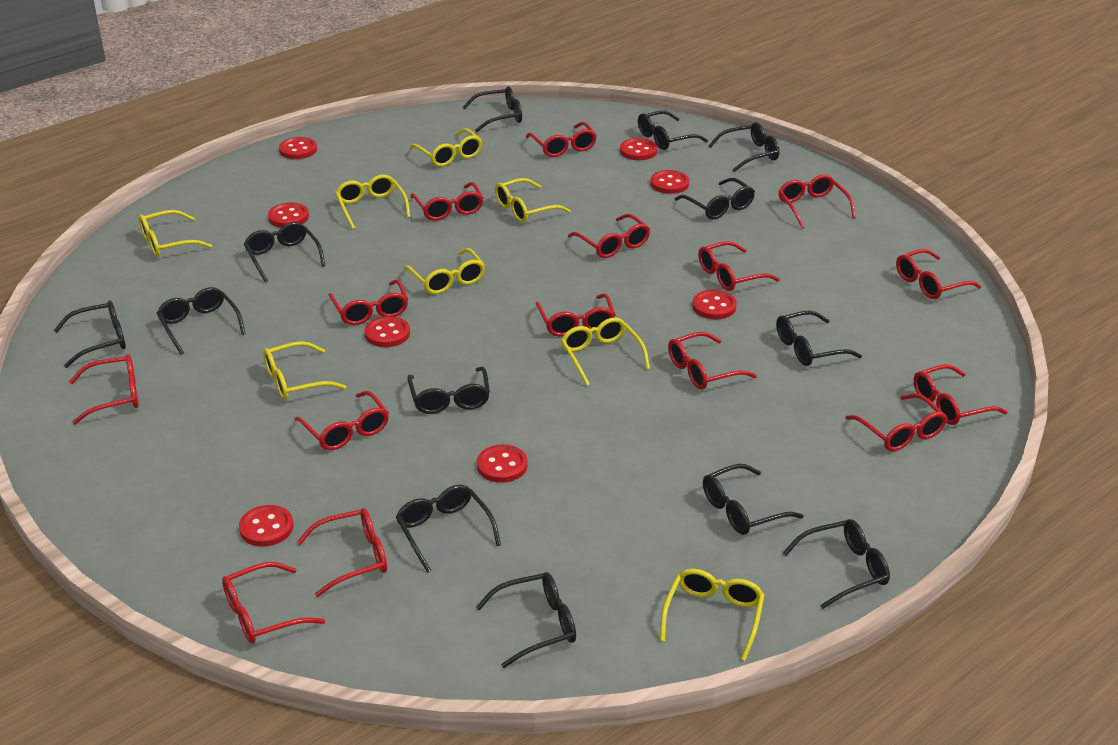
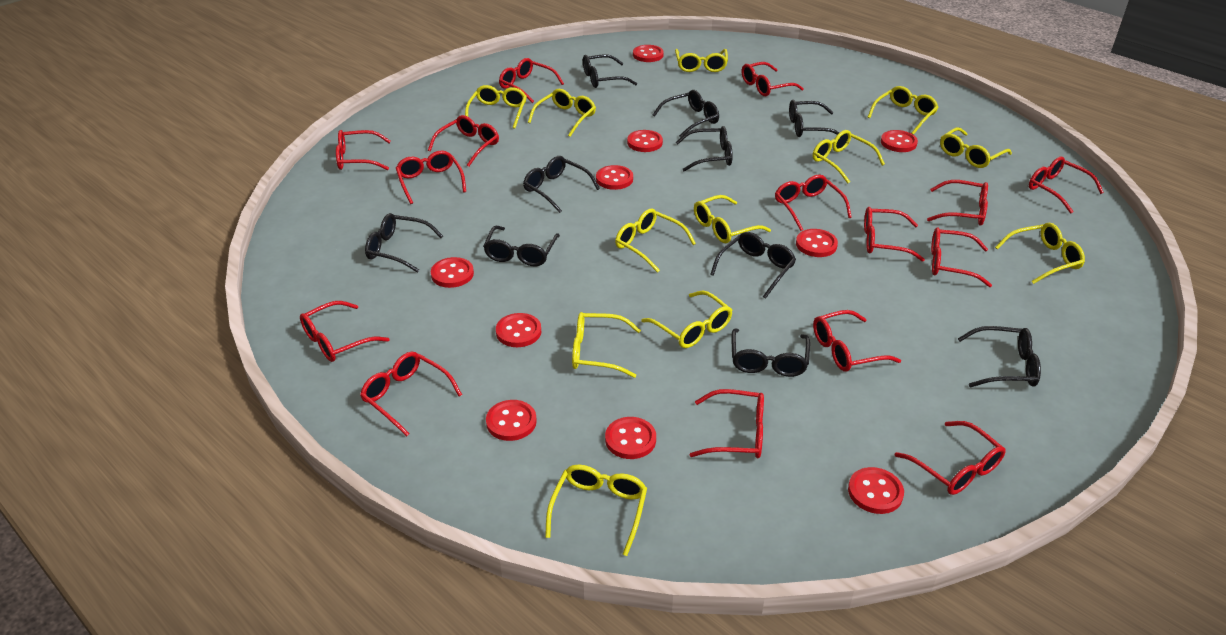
black glasses: [54,300,126,368] [156,287,246,355] [244,222,326,283] [396,485,501,573] [407,367,490,414] [463,86,522,132] [476,572,576,668] [638,110,708,150] [675,178,755,220] [703,464,804,535] [709,122,779,172] [776,310,862,366] [783,519,890,609] = 13 -> [365,213,443,273] [483,226,560,266] [523,156,600,213] [583,54,637,88] [653,90,719,138] [676,126,733,172] [710,232,796,299] [731,329,810,377] [789,100,839,137] [958,326,1041,387] = 10
red button: [239,505,293,547] [268,203,309,227] [279,137,317,159] [365,316,410,347] [477,445,528,483] [620,138,657,160] [650,170,689,194] [692,290,737,319] = 8 -> [431,257,474,288] [486,400,537,441] [496,313,541,347] [596,165,633,190] [605,417,656,459] [627,130,663,152] [633,45,664,62] [796,229,838,257] [848,467,904,514] [881,130,918,152] = 10
yellow glasses: [139,210,212,257] [263,341,346,400] [335,174,410,229] [403,248,485,294] [409,129,482,167] [495,178,571,223] [560,317,650,386] [660,569,765,661] = 8 -> [465,85,527,129] [528,89,596,137] [545,465,647,556] [572,312,641,378] [615,209,696,273] [641,291,732,348] [675,49,728,72] [694,195,771,243] [813,130,885,183] [868,86,938,135] [940,127,1012,168] [995,223,1085,284] = 12

